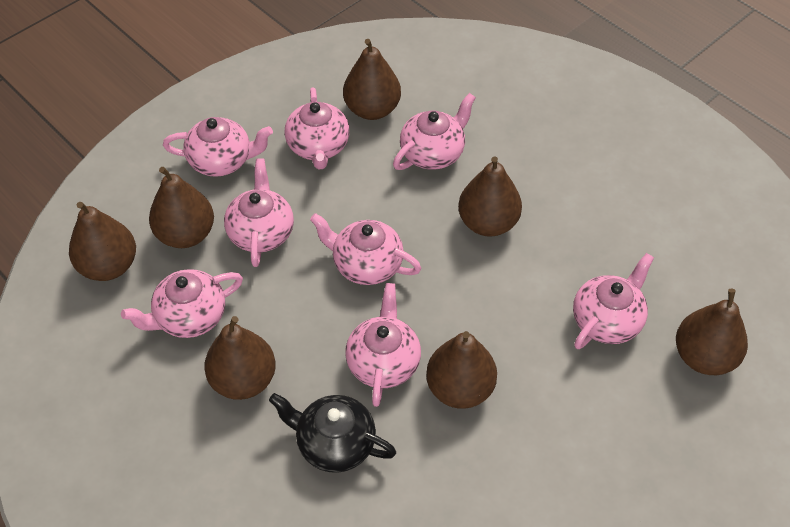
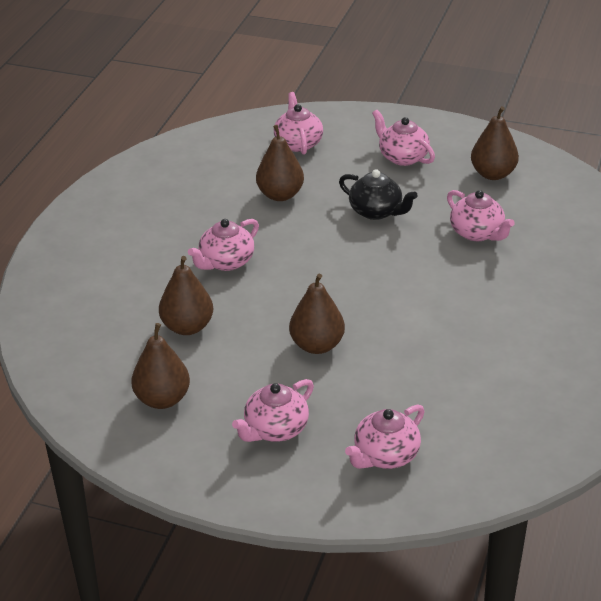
brown pear: [69,202,136,281] [149,167,214,248] [204,316,276,400] [343,39,401,120] [426,331,497,409] [458,156,522,237] [676,289,748,375] = 7 -> [131,323,190,409] [159,256,213,335] [256,125,304,201] [289,273,345,354] [471,106,519,180] = 5
pink teapot: [121,269,243,338] [163,117,273,177] [224,158,294,267] [285,87,350,170] [310,213,421,285] [345,283,421,407] [393,93,476,170] [573,253,654,349] = 8 -> [188,219,259,271] [232,379,314,442] [274,92,323,155] [345,405,425,469] [372,110,435,166] [447,190,515,241] = 6

